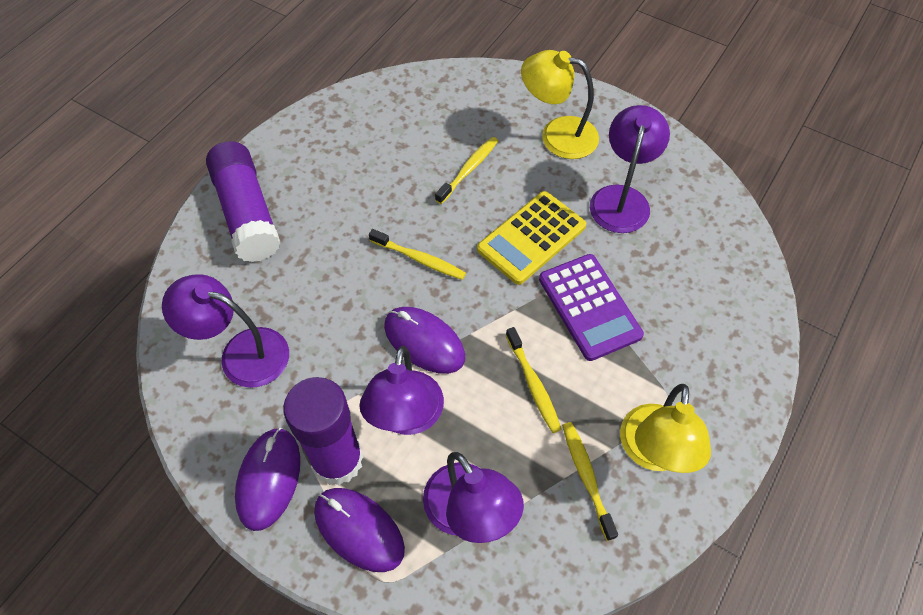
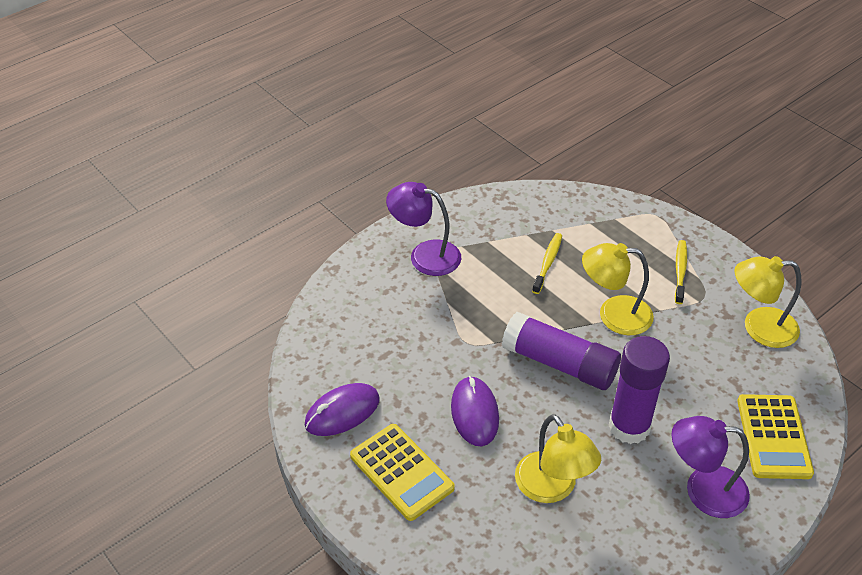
purple calculator: [539,254,644,361] = 1 -> none = 0
purple lamp: [162,274,289,388] [360,346,444,435] [423,452,524,543] [590,105,670,233] = 4 -> [386,182,461,276] [671,416,750,518] = 2
purple mouse: [235,428,300,531] [314,488,405,572] [384,307,465,374] = 3 -> [305,383,380,436] [451,376,499,446] = 2
yellow calculator: [477,191,586,285] = 1 -> [350,424,455,521] [737,394,814,479] = 2
yellow lamp: [521,50,599,159] [620,384,711,473] = 2 -> [515,414,601,503] [582,243,654,335] [734,256,802,348] = 3
yellow toothbrush: [369,229,466,280] [435,137,498,204] [506,327,562,433] [562,422,618,541] = 4 -> [532,233,562,294] [675,240,687,304] = 2

